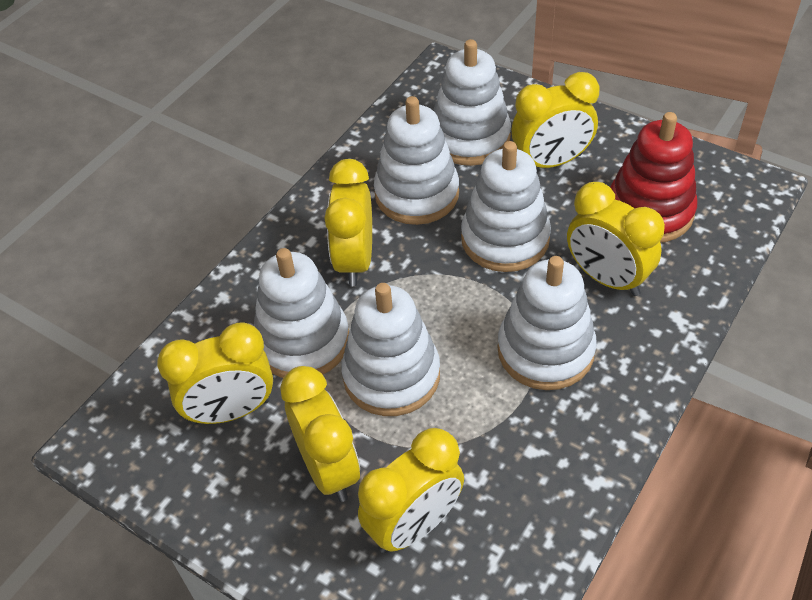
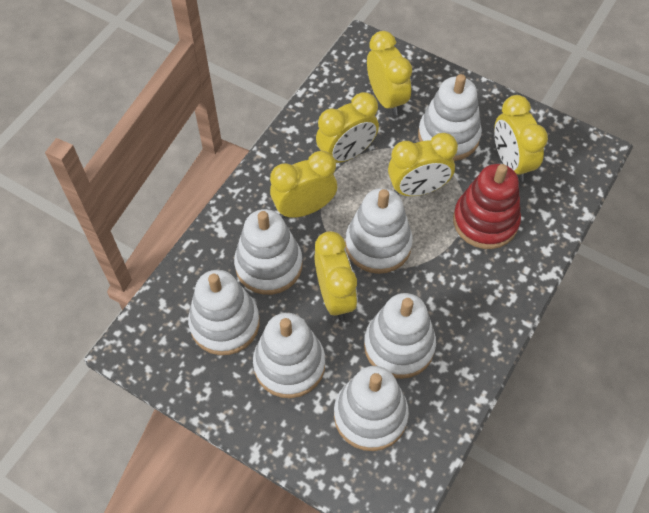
white stacking toy: [254,248,349,378] [341,283,440,416] [374,96,459,225] [434,39,511,166] [461,141,551,272] [497,256,597,390] = 6 -> [188,270,260,355] [234,209,302,295] [253,313,325,398] [334,366,409,451] [345,188,413,274] [364,293,436,379] [418,74,482,161] = 7

